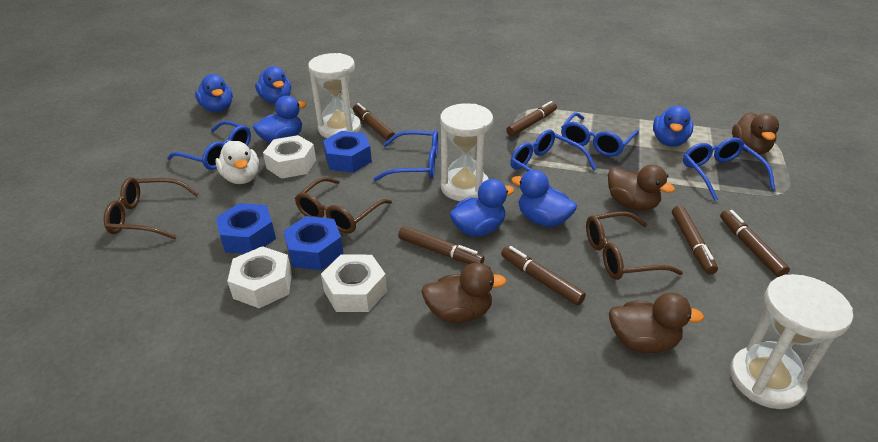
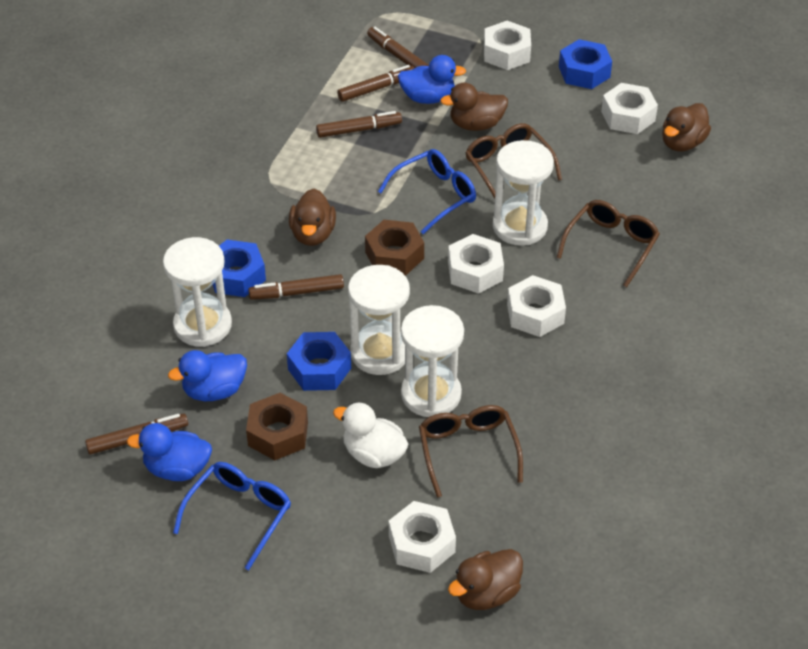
blue duck: [195,74,233,112] [253,96,307,143] [255,66,291,104] [450,179,514,237] [511,170,577,227] [653,106,693,147] = 6 -> [127,423,212,481] [168,350,247,401] [398,55,466,104] = 3
blue glasses: [167,121,251,170] [373,130,438,181] [510,130,597,189] [561,112,639,157] [683,138,775,201] = 5 -> [173,462,291,570] [378,149,476,234] = 2
brown marker: [353,103,395,141] [398,226,485,264] [501,246,586,306] [506,101,557,136] [672,205,718,275] [720,210,790,277] = 6 -> [85,413,188,455] [248,274,344,300] [316,111,402,138] [337,65,414,102] [367,27,429,68] = 5
brown nut: none = 0 -> [246,393,308,460] [365,220,424,276] = 2
white hourglass: [308,53,361,138] [440,103,493,201] [730,274,853,409] = 3 -> [163,237,232,347] [348,265,410,375] [401,305,464,417] [493,140,554,246] = 4
white nut: [227,246,292,308] [263,135,316,178] [321,255,387,312] = 3 -> [389,501,456,573] [448,234,504,294] [484,21,531,70] [507,275,566,337] [601,83,658,134] = 5

